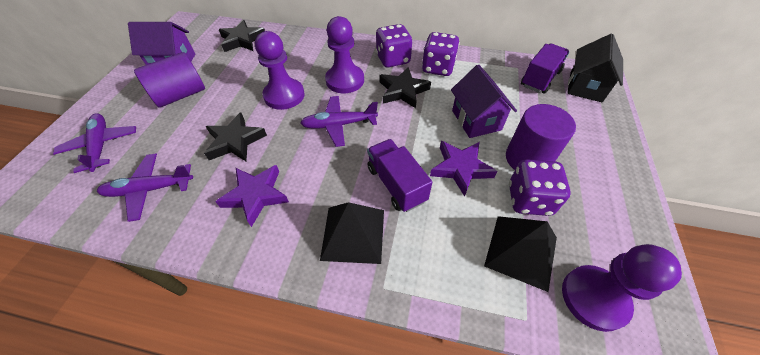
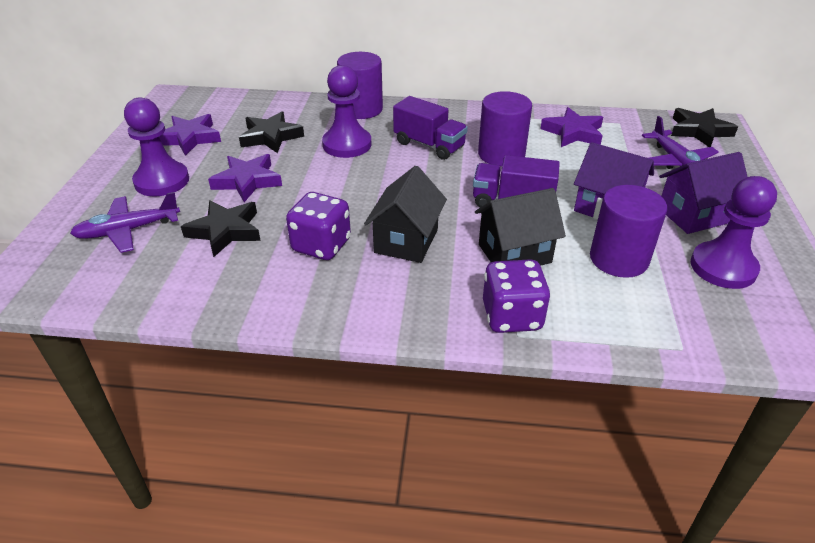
black house: [567,34,623,102] = 1 -> [364,166,447,263] [475,188,566,266] = 2
black pyramid: [320,202,384,264] [484,216,557,292] = 2 -> none = 0
purple cylinder: [134,52,205,108] [506,104,576,170] = 2 -> [337,52,383,119] [478,91,532,166] [590,185,667,278] = 3
purple dice: [376,24,412,67] [422,32,460,76] [509,159,571,216] = 3 -> [286,192,351,260] [483,259,551,333] = 2
purple plane: [53,113,136,173] [97,154,193,222] [300,96,378,147] = 3 -> [70,192,180,253] [642,116,718,169] = 2
purple star: [215,165,289,227] [430,141,498,197] = 2 -> [159,114,221,156] [208,154,282,202] [540,107,603,147] = 3

